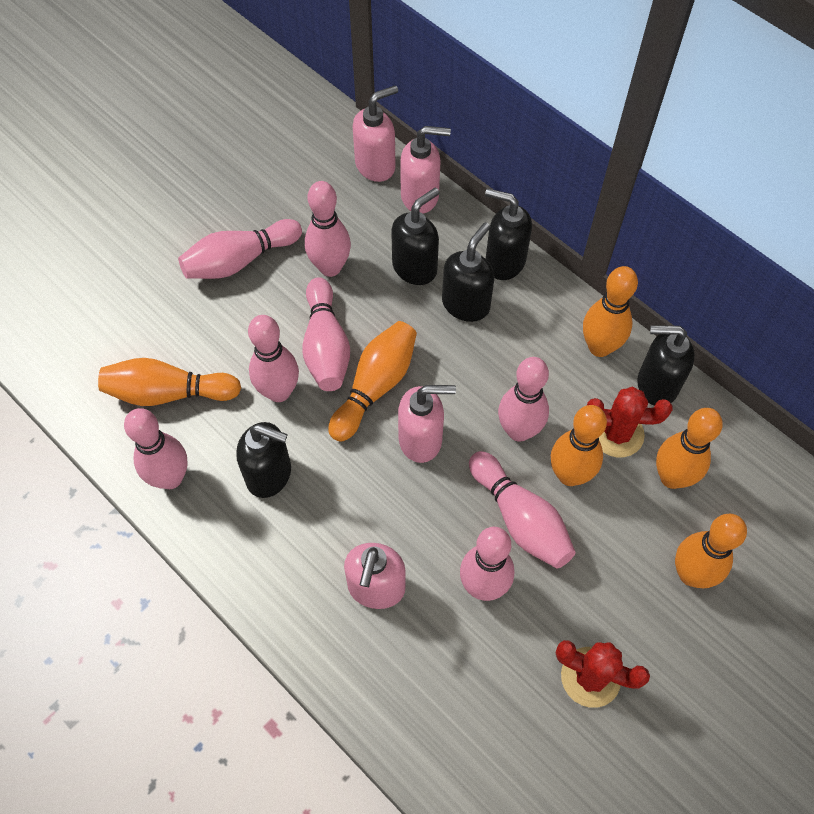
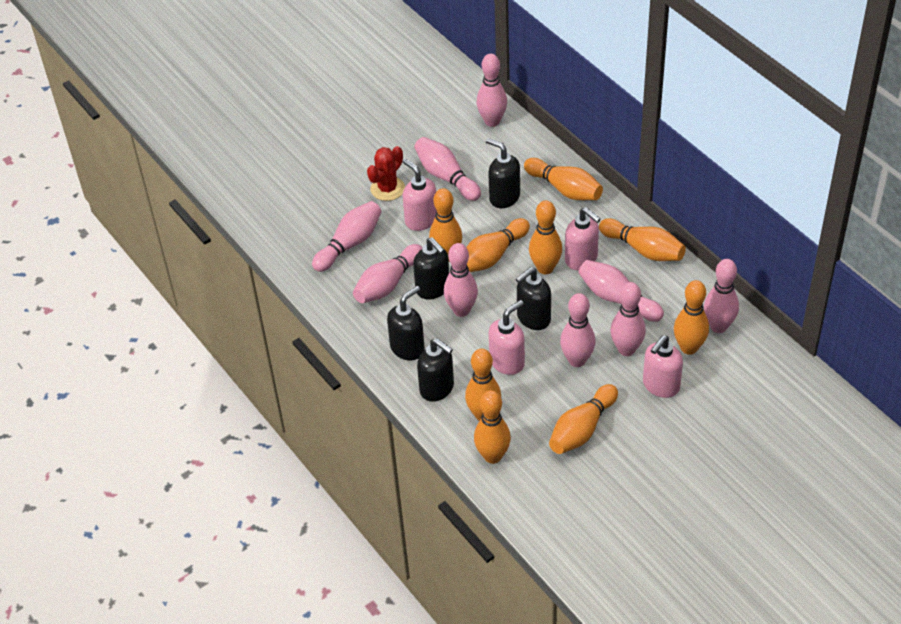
orange bowling pin: [98,358,241,406] [328,321,417,442] [551,405,607,486] [583,266,638,357] [656,408,723,489] [675,514,747,588] = 6 -> [429,188,462,262] [465,349,501,421] [466,218,530,272] [474,390,511,464] [524,158,603,200] [529,200,562,274] [549,384,618,454] [599,218,686,261] [674,280,709,355] = 9
pink bowling pin: [124,408,188,489] [178,219,302,279] [248,315,299,402] [302,277,350,391] [305,181,351,277] [460,527,514,601] [469,451,576,569] [498,357,549,442] = 8 -> [312,201,382,272] [353,244,422,303] [414,137,481,201] [444,243,478,317] [477,54,507,127] [560,293,595,367] [578,260,664,322] [610,282,646,356] [704,259,739,333] = 9
red cactus: [556,640,650,708] [587,387,672,457] = 2 -> [367,146,405,201] = 1

